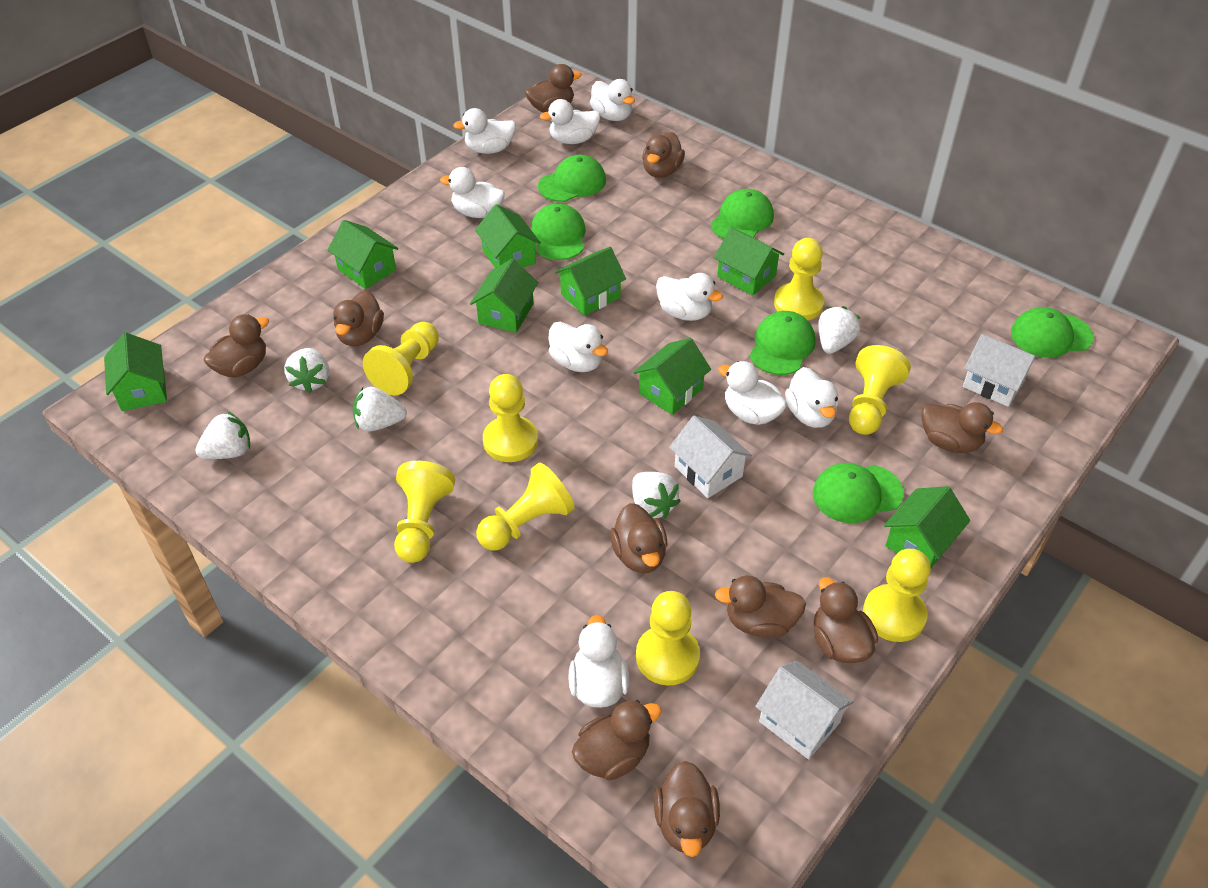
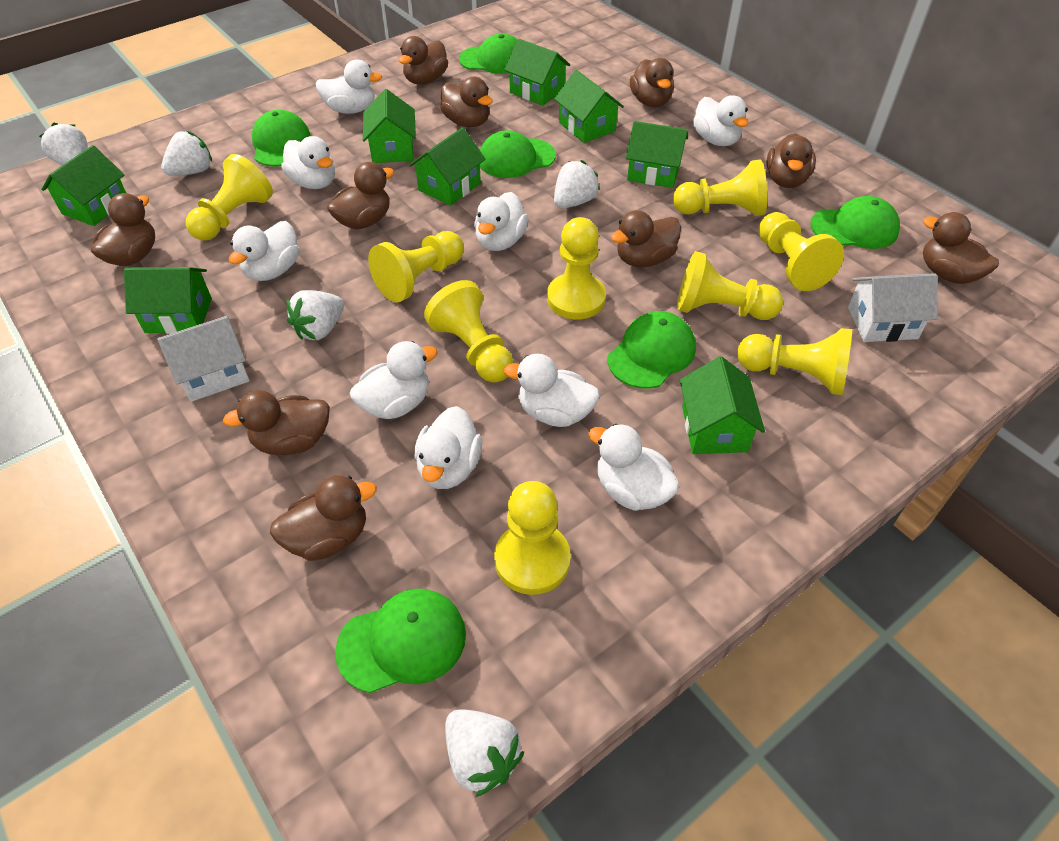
white house: [669,416,752,498] [755,661,854,759] [963,334,1038,407] = 3 -> [157,316,250,402] [848,273,938,342] = 2
yellow pawn: [363,322,439,395] [394,461,455,563] [476,463,575,550] [483,374,538,462] [636,591,700,686] [774,238,824,320] [849,345,911,435] [863,549,931,642] = 8 -> [186,154,273,241] [368,231,464,302] [424,280,513,383] [494,481,571,595] [547,217,606,320] [673,159,767,216] [677,251,783,320] [737,328,852,395] [758,212,844,291] = 9

